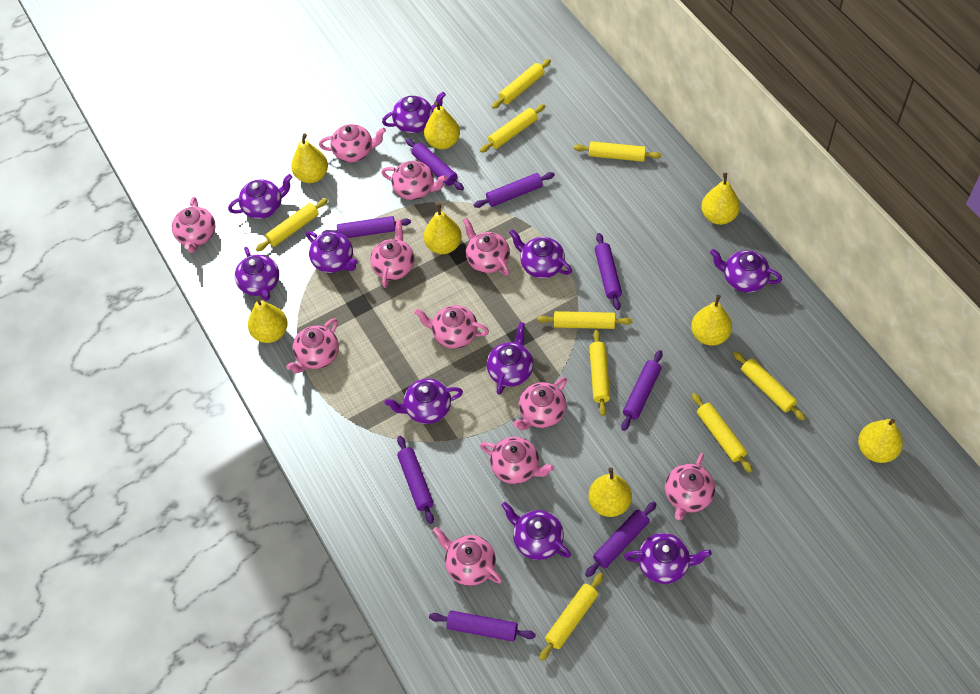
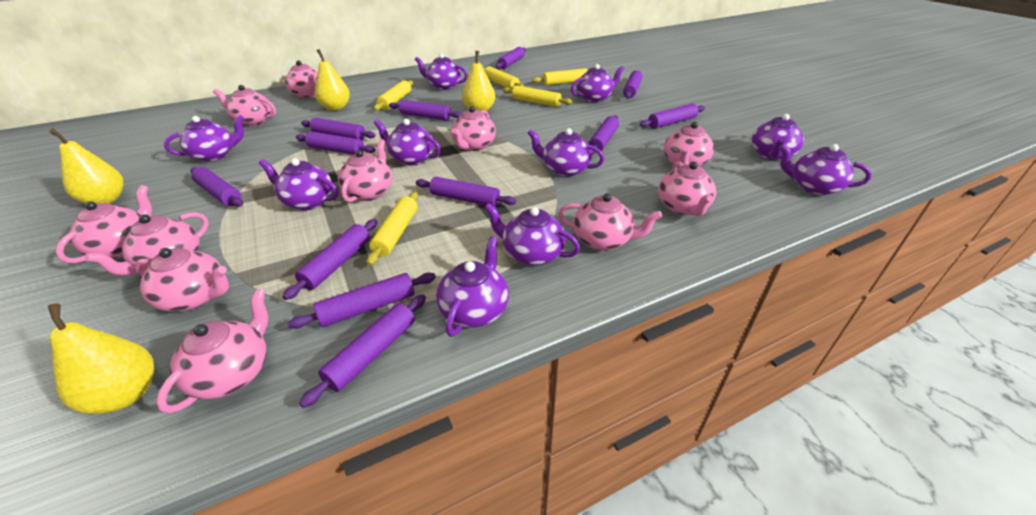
purple rolling pin: [322,216,411,238] [397,436,434,524] [406,139,464,191] [429,610,536,641] [474,172,555,208] [585,502,657,577] [595,233,622,310] [621,350,663,431] = 8 -> [191,167,243,207] [283,219,377,300] [288,273,436,329] [296,132,375,155] [299,294,426,408] [301,118,376,140] [389,100,461,121] [416,177,516,207] [496,47,526,69] [588,115,619,155] [623,70,642,98] [640,104,705,129] = 12
yellow pear: [248,298,288,343] [291,134,328,183] [424,102,460,149] [424,203,462,254] [588,467,632,517] [691,295,732,346] [701,173,740,225] [858,419,903,463] = 8 -> [48,304,154,414] [49,129,124,204] [315,49,350,110] [462,51,495,111] = 4
yellow rolling pin: [256,198,328,252] [480,104,545,153] [492,59,551,109] [537,311,632,329] [539,573,604,661] [574,141,661,162] [589,330,610,416] [692,393,753,473] [733,351,805,420] = 9 -> [367,192,418,266] [374,80,413,111] [483,66,524,90] [502,85,573,107] [532,68,588,85] = 5

